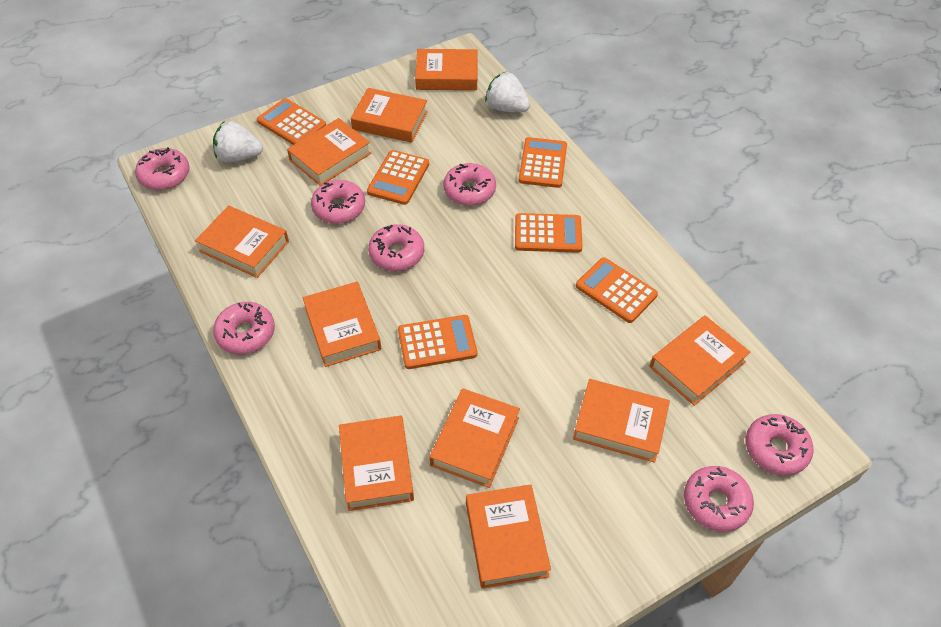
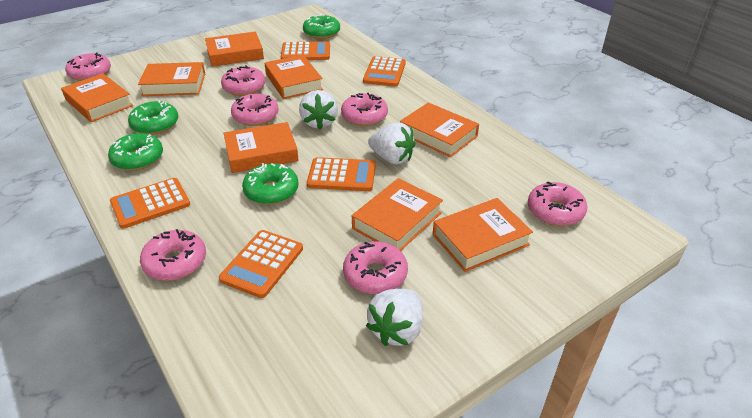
green donut: none = 0 -> [108,133,163,171] [128,100,178,135] [242,163,298,205] [303,14,340,39] = 4
orange book: [195,205,289,278] [287,118,371,186] [303,282,381,367] [339,416,414,511] [351,88,428,143] [415,49,477,90] [430,388,520,488] [466,484,551,589] [573,379,670,463] [650,315,751,406] = 10 -> [61,73,133,122] [138,62,205,96] [205,31,264,67] [224,122,299,173] [265,55,323,99] [352,178,443,251] [400,102,479,157] [433,198,533,272] = 8
orange calculator: [257,98,326,145] [367,150,429,205] [398,315,477,369] [515,213,583,253] [518,137,567,188] [576,257,658,323] = 6 -> [110,178,190,229] [219,230,303,298] [281,41,330,60] [307,157,376,191] [363,56,406,87] = 5
white strawberry: [213,121,263,163] [485,72,530,112] = 2 -> [299,90,338,129] [366,289,423,346] [368,122,416,165] = 3

